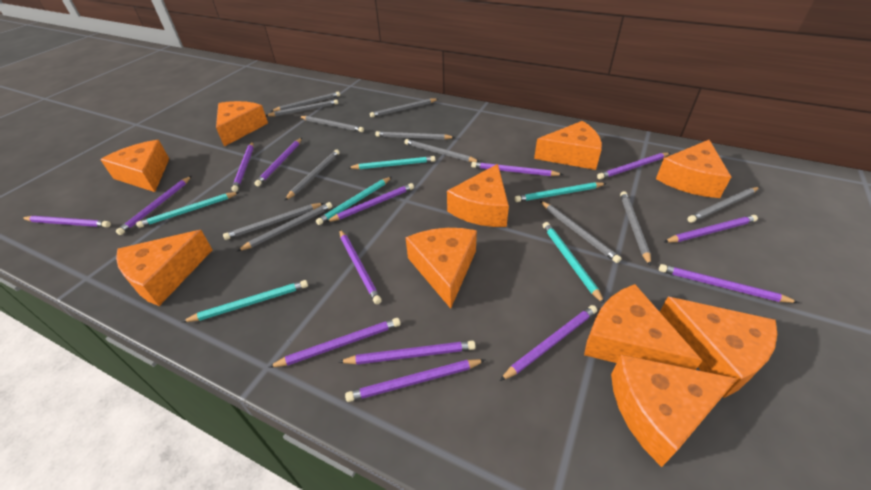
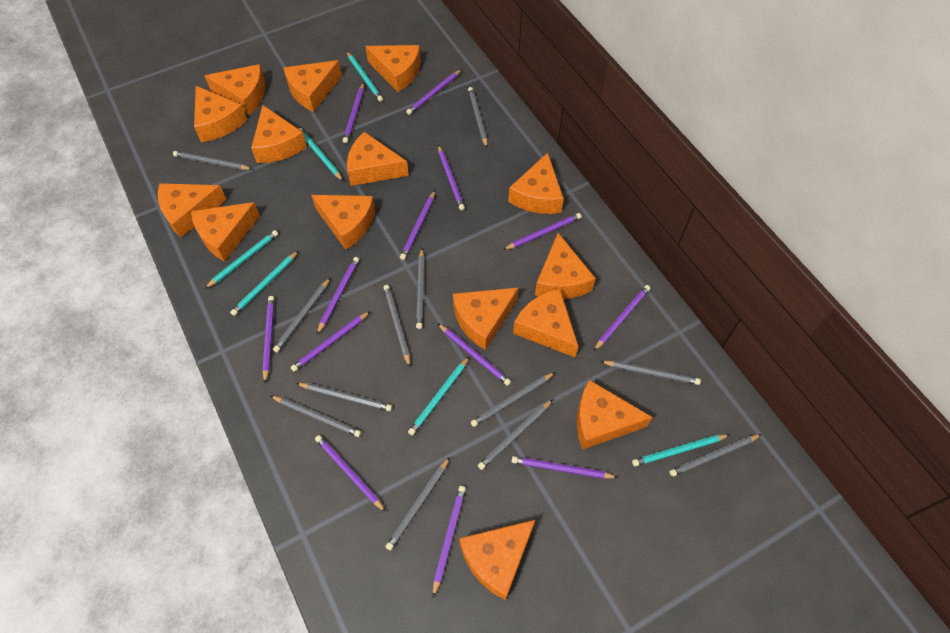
orange cheese: [100,140,169,192] [116,230,212,306] [216,101,268,146] [405,228,477,309] [447,164,509,227] [534,121,602,170] [584,284,703,370] [611,354,737,467] [656,140,731,198] [660,297,777,398] = 10 -> [158,183,227,238] [191,202,260,262] [194,86,247,142] [204,64,266,115] [251,105,307,163] [284,60,342,112] [311,195,375,250] [347,132,409,186] [365,45,421,92] [453,287,519,350] [459,520,535,600] [508,153,564,214] [513,288,578,357] [535,233,596,299] [576,380,653,450] = 15
purple pencil: [22,216,111,227] [116,176,191,235] [231,142,254,192] [254,138,302,186] [268,318,401,368] [326,183,414,222] [339,230,382,304] [339,340,476,365] [345,359,485,402] [471,162,563,176] [500,305,597,381] [597,153,670,179] [659,264,799,303] [664,215,758,243] = 14 -> [262,296,274,383] [291,311,370,372] [315,435,386,512] [317,257,359,334] [343,82,364,143] [400,191,435,260] [406,69,462,115] [433,486,466,597] [437,323,511,386] [438,145,465,210] [503,213,581,250] [512,456,618,479] [594,285,650,351] = 13

